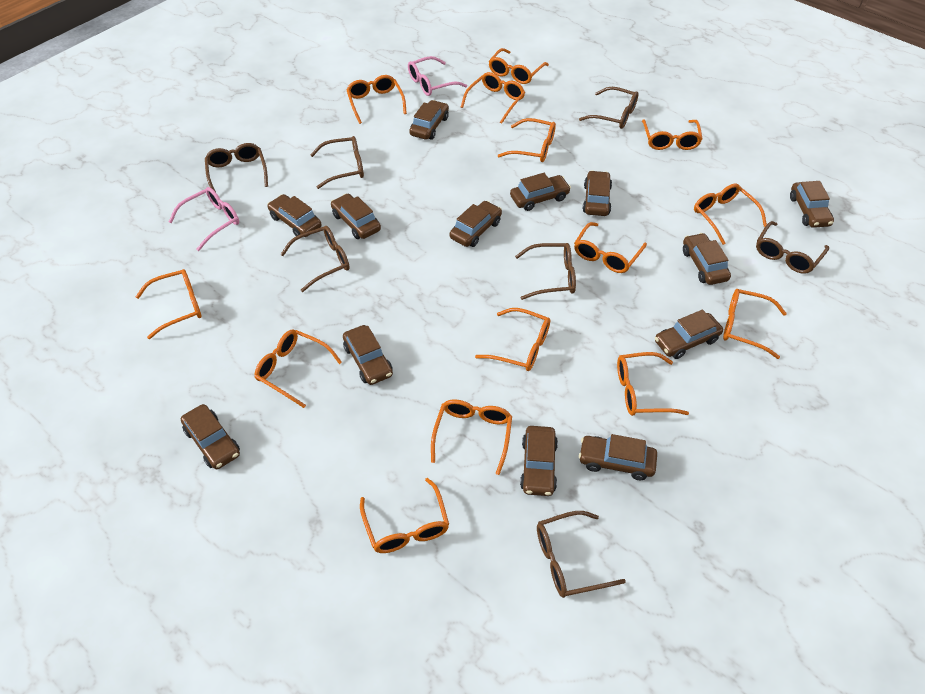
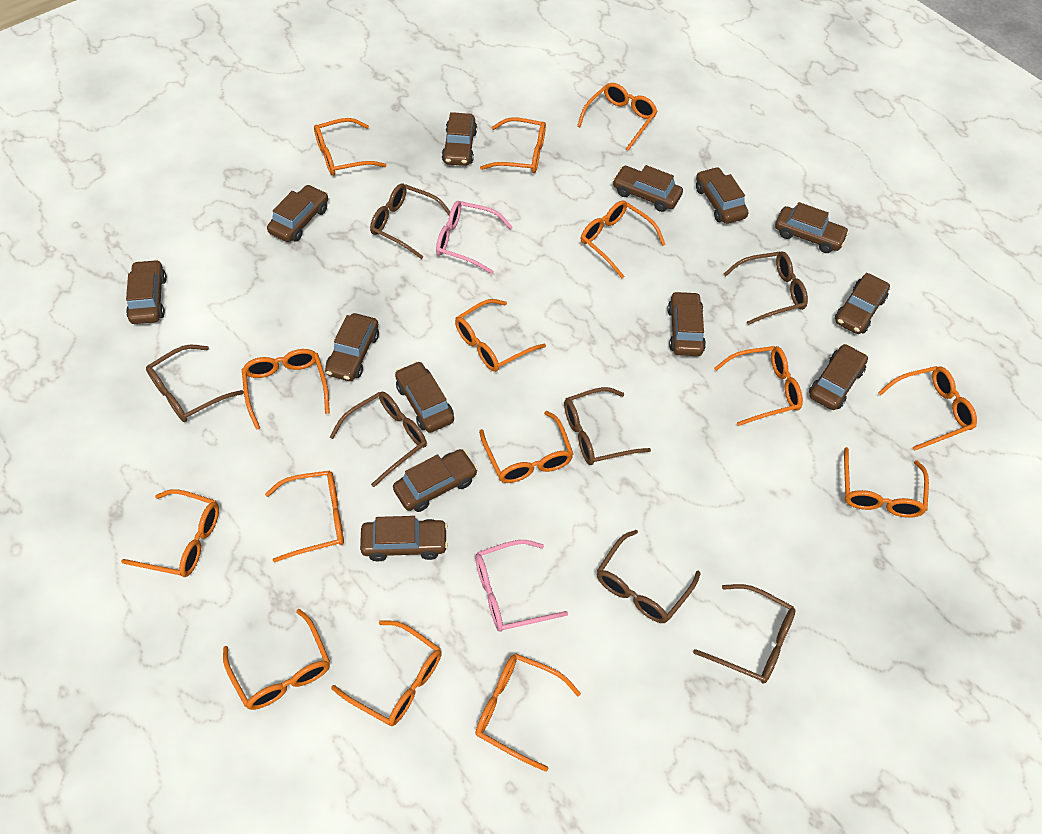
orange glasses: [136,269,202,339] [255,329,342,408] [346,75,407,124] [360,478,449,553] [431,399,512,475] [461,72,525,124] [475,308,550,371] [489,48,549,84] [498,118,556,162] [574,222,647,273] [617,352,689,416] [642,119,703,150] [694,184,767,245] [723,289,787,359] = 14 -> [121,489,219,577] [223,609,330,710] [242,349,330,430] [265,470,344,563] [314,118,387,176] [331,620,442,726] [455,299,546,372] [476,654,581,772] [479,411,573,483] [480,117,546,173] [577,83,658,151] [581,200,666,278] [714,346,803,426] [844,447,929,518] [878,366,977,451] = 15

